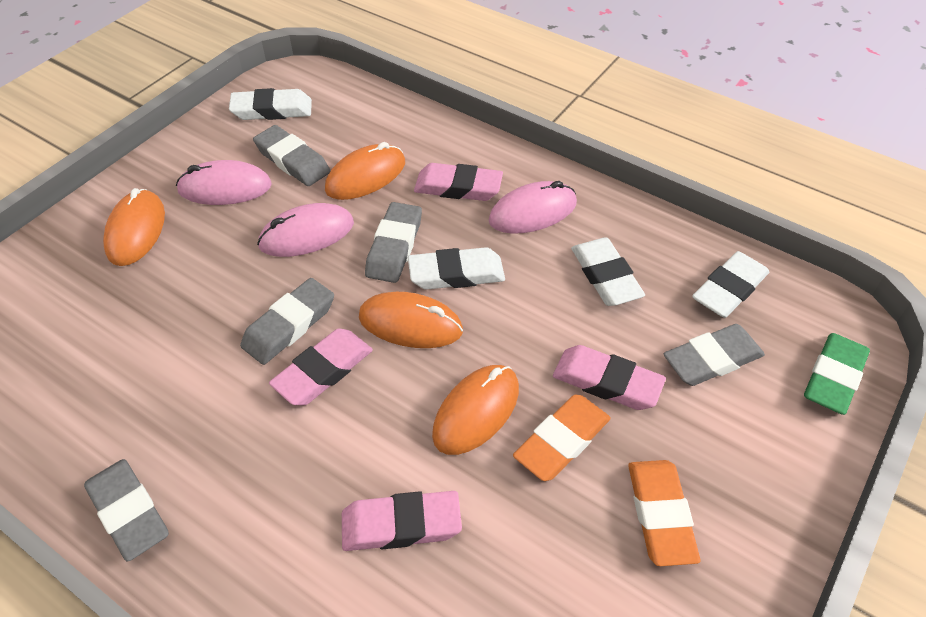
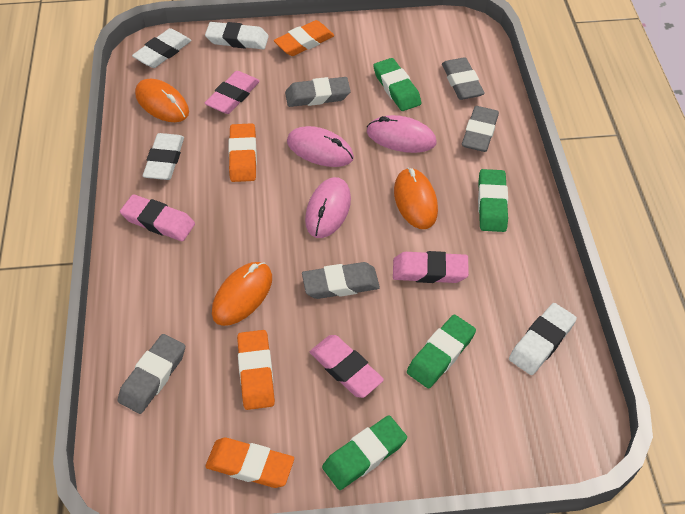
green eraser: [804,333,870,415] = 1 -> [322,415,407,490] [373,58,421,111] [407,315,476,389] [478,169,508,232] = 4
orange eraser: [513,394,611,481] [628,460,700,566] = 2 -> [205,438,294,488] [228,123,257,182] [237,330,275,410] [274,20,334,56] = 4
orange mouse: [103,188,165,266] [325,142,405,200] [359,292,463,348] [432,365,519,455] = 4 -> [135,79,189,122] [212,262,272,326] [394,168,438,229] = 3

